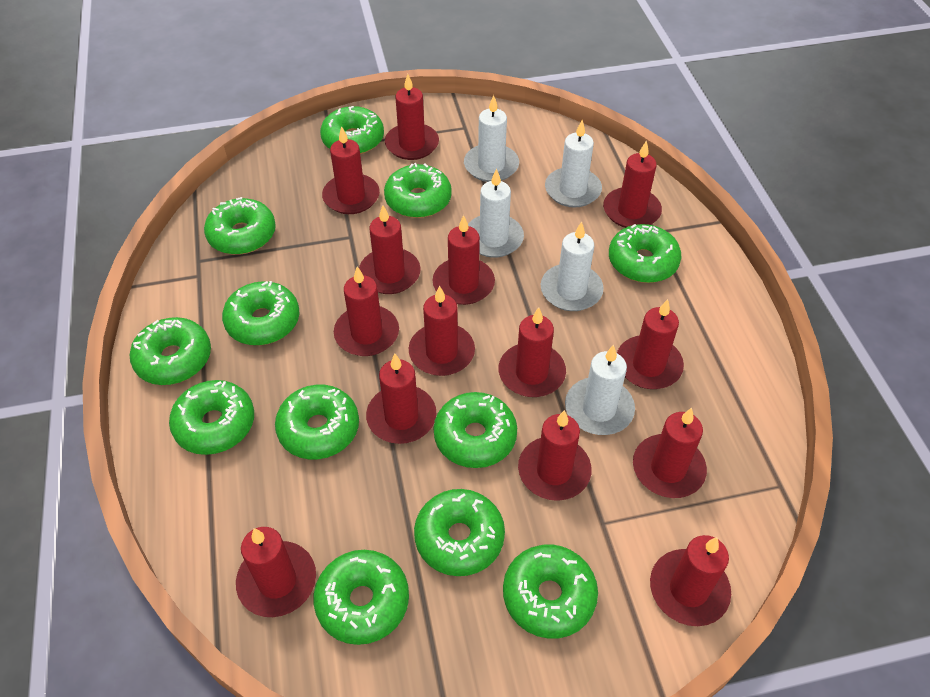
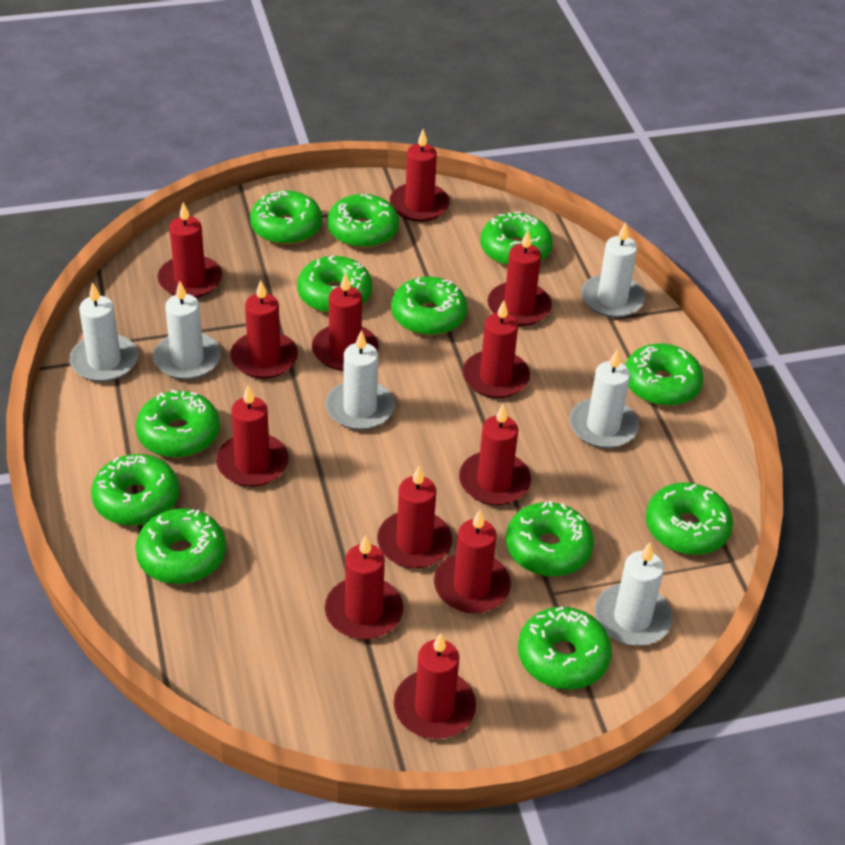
red candle: [236,527,316,617] [322,126,380,214] [334,266,399,356] [359,205,421,294] [366,354,436,444] [385,74,439,160] [409,285,475,376] [432,215,495,305] [499,307,566,397] [518,410,592,501] [603,140,662,228] [617,299,684,389] [633,408,707,498] [650,535,731,626] = 14 -> [157,202,222,298] [216,386,288,487] [230,280,298,379] [312,272,379,371] [325,535,403,640] [377,466,452,569] [390,129,450,222] [394,633,476,739] [434,510,511,613] [459,404,531,505] [463,300,530,398] [488,230,552,326] = 12
white candle: [464,95,519,182] [468,168,524,258] [540,222,604,311] [545,120,602,208] [565,345,635,435] = 5 -> [69,282,138,382] [153,281,221,380] [325,330,395,430] [570,349,639,449] [581,222,645,318] [595,543,673,646] = 6

